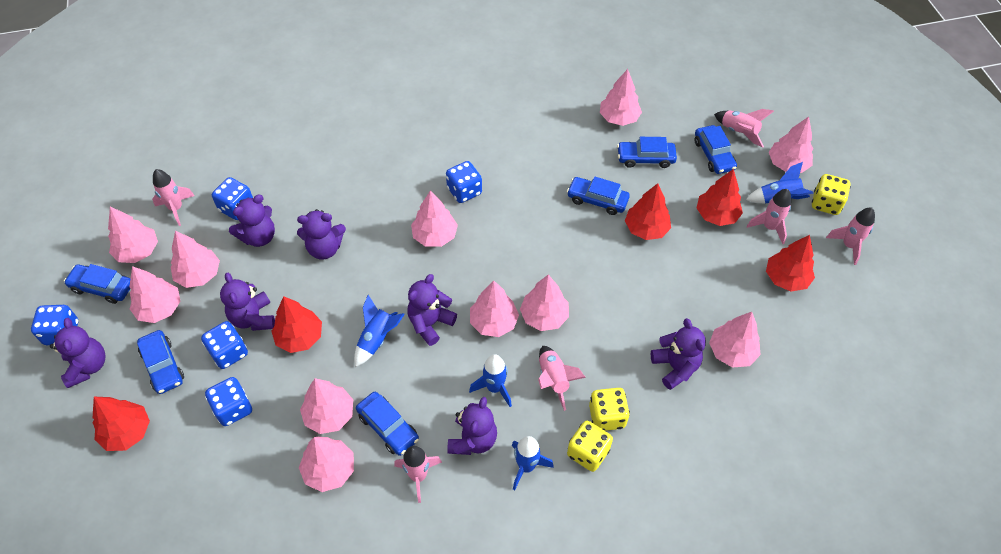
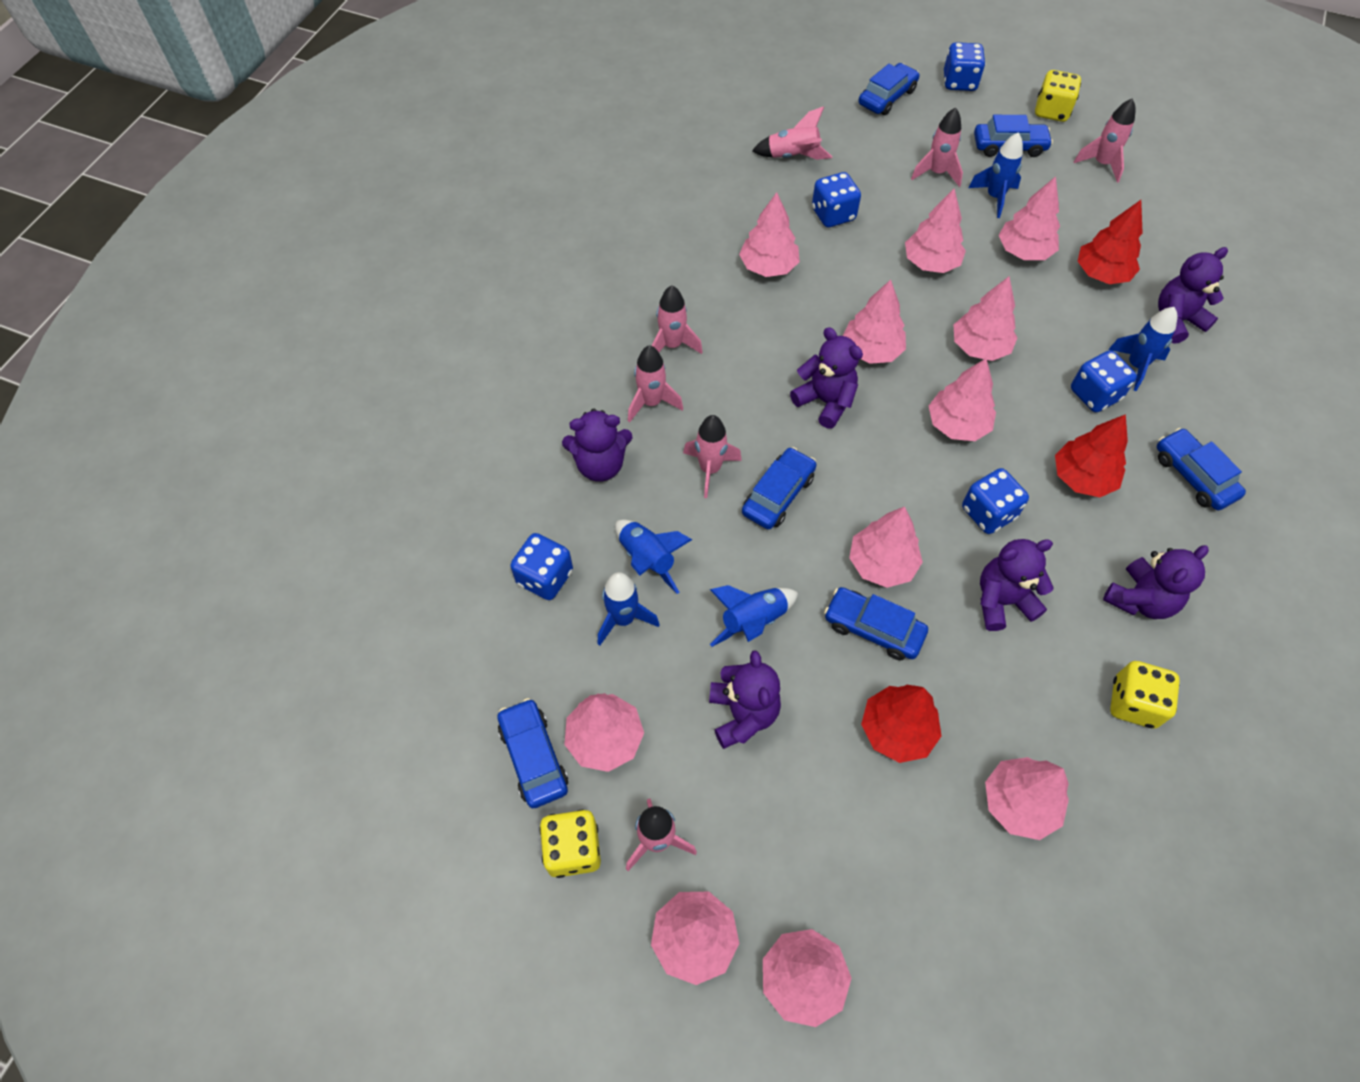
blue rocket: [354,295,405,367] [469,354,512,407] [512,436,554,490] [746,162,813,204] = 4 -> [598,572,660,646] [615,519,692,594] [709,585,798,647] [968,133,1023,218] [1108,307,1177,391] = 5
pink rocket: [152,169,195,226] [394,446,442,503] [538,346,586,411] [714,109,774,147] [747,189,791,244] [826,208,875,265] = 6 -> [626,798,697,871] [628,345,683,423] [651,285,703,354] [683,415,742,498] [752,106,832,160] [911,107,963,187] [1074,98,1136,183] = 7
purple teddy bear: [50,318,105,388] [220,273,275,331] [229,195,275,247] [297,209,346,259] [408,274,457,346] [447,397,497,455] [651,318,706,390] = 7 -> [562,409,632,482] [709,650,781,749] [790,327,863,429] [980,539,1053,631] [1103,545,1209,619] [1158,247,1228,344] = 6
red tree: [93,397,150,451] [271,296,322,353] [625,183,671,240] [697,169,743,226] [766,235,815,292] = 5 -> [861,685,942,763] [1055,414,1128,497] [1078,200,1143,284] = 3

